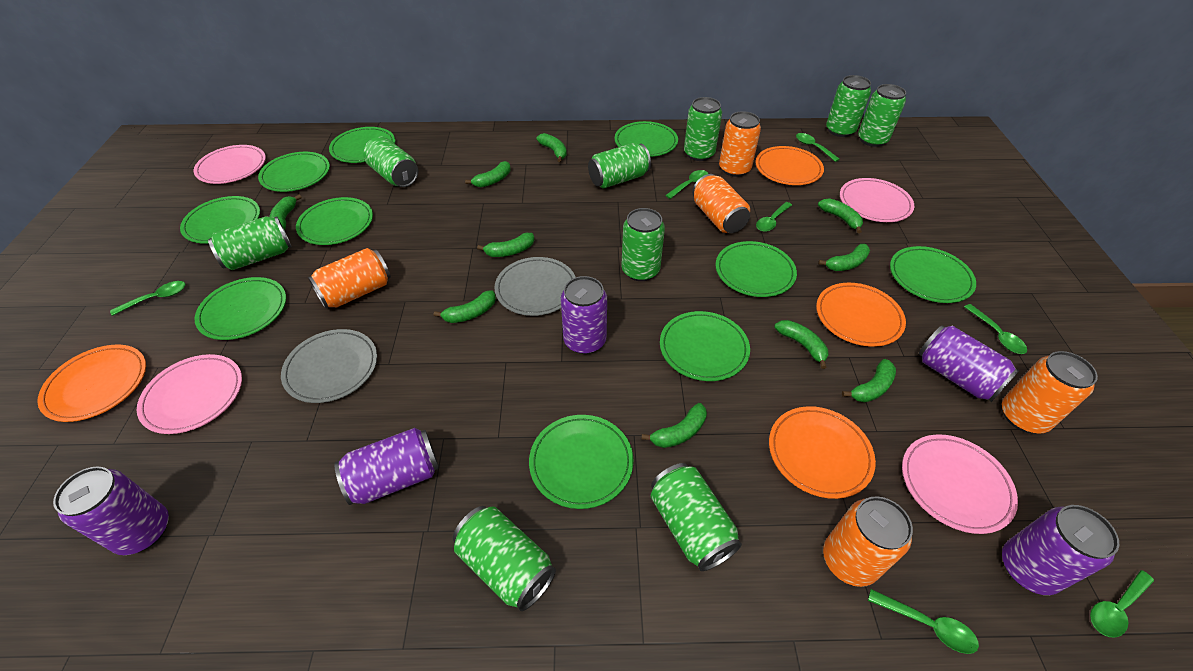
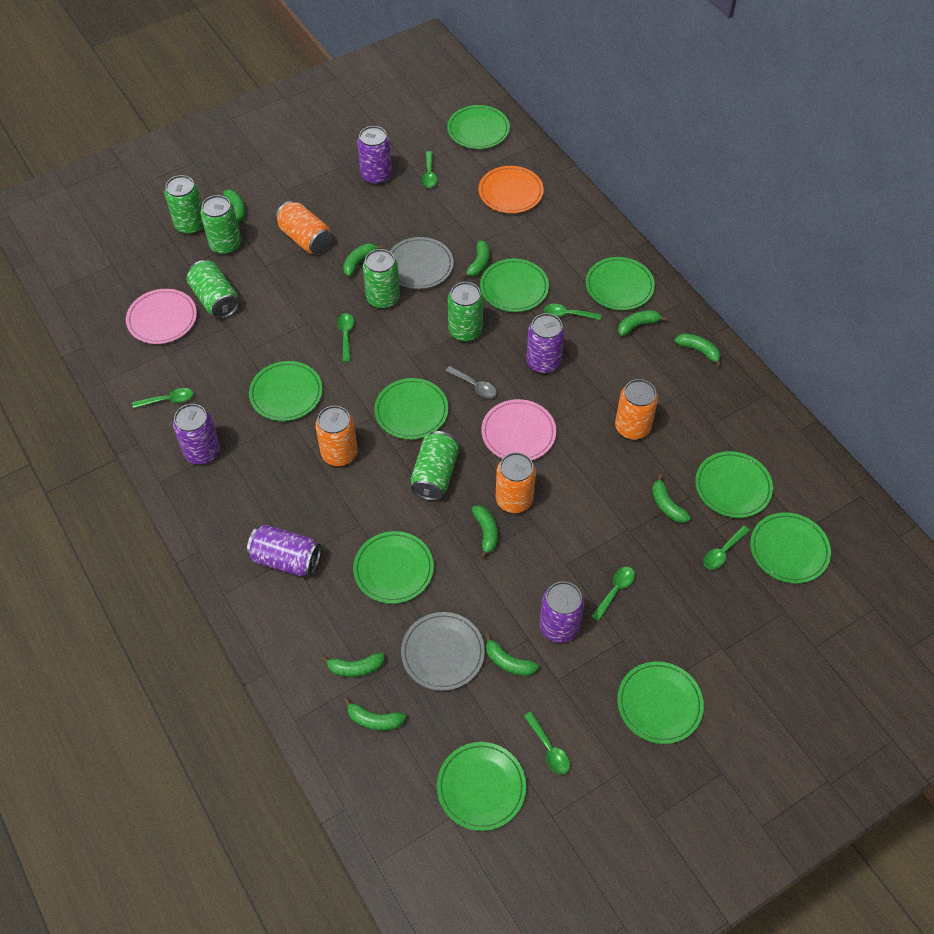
green can: [208,216,292,270] [363,137,418,187] [453,506,556,611] [588,143,651,189] [621,208,665,281] [651,463,742,571] [684,97,722,161] [826,75,871,137] [858,84,906,147] = 9 -> [164,175,204,234] [187,260,239,319] [200,195,241,255] [363,249,400,309] [410,431,459,501] [448,282,483,342] = 6
grey spoon: none = 0 -> [445,366,497,398] = 1
orange can: [308,248,391,309] [692,174,750,233] [719,111,761,177] [823,496,913,587] [1002,351,1098,434] = 5 -> [275,201,331,254] [315,406,358,466] [496,452,536,513] [615,379,658,439] = 4
orange plate: [37,345,146,422] [755,146,824,185] [769,406,876,499] [816,283,906,347] = 4 -> [479,166,544,213] = 1
pink plate: [137,354,242,434] [194,145,266,184] [840,178,915,222] [902,434,1018,534] = 4 -> [126,289,197,344] [481,399,556,460] = 2

